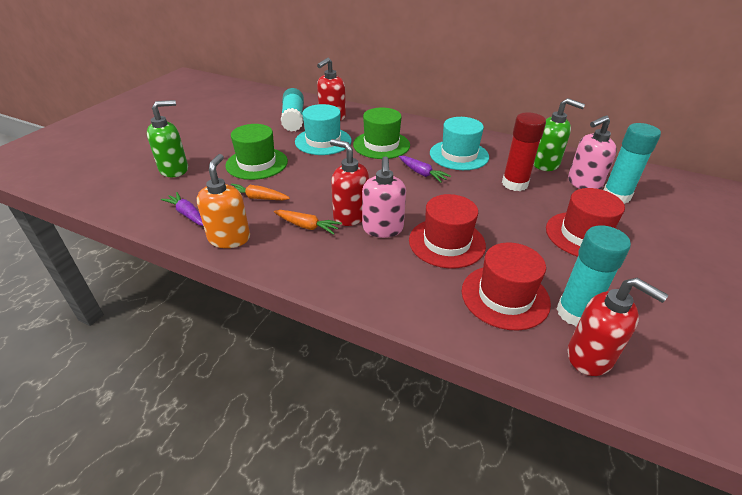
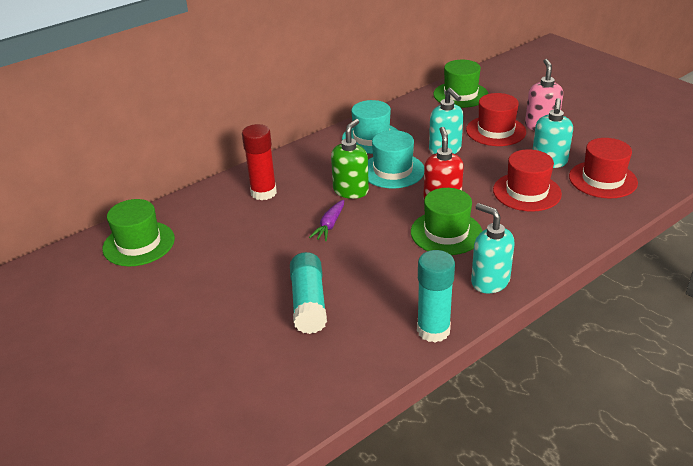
green hat: [225,124,288,180] [353,107,410,159] = 2 -> [102,199,175,266] [411,188,482,255] [433,60,488,108] = 3
green soap dispenser: [147,100,188,177] [534,98,585,171] = 2 -> [331,119,369,199] = 1
orange carrot: [231,183,290,200] [274,210,342,235] = 2 -> none = 0
orange soap dispenser: [197,154,250,248] = 1 -> none = 0
pink soap dispenser: [362,156,406,238] [568,115,617,189] = 2 -> [525,59,563,131] = 1
purple carrot: [161,192,203,226] [399,156,451,183] = 2 -> [309,200,344,241] = 1
red soap dispenser: [317,58,346,121] [330,139,369,226] [567,278,668,376] = 3 -> [423,127,464,199] = 1
turquoise glue stick: [281,88,304,132] [557,225,631,326] [603,123,661,204] = 3 -> [290,252,327,334] [417,250,455,343] = 2
turquoise soap dispenser: none = 0 -> [429,88,463,154] [471,203,515,294] [533,98,573,168] = 3

